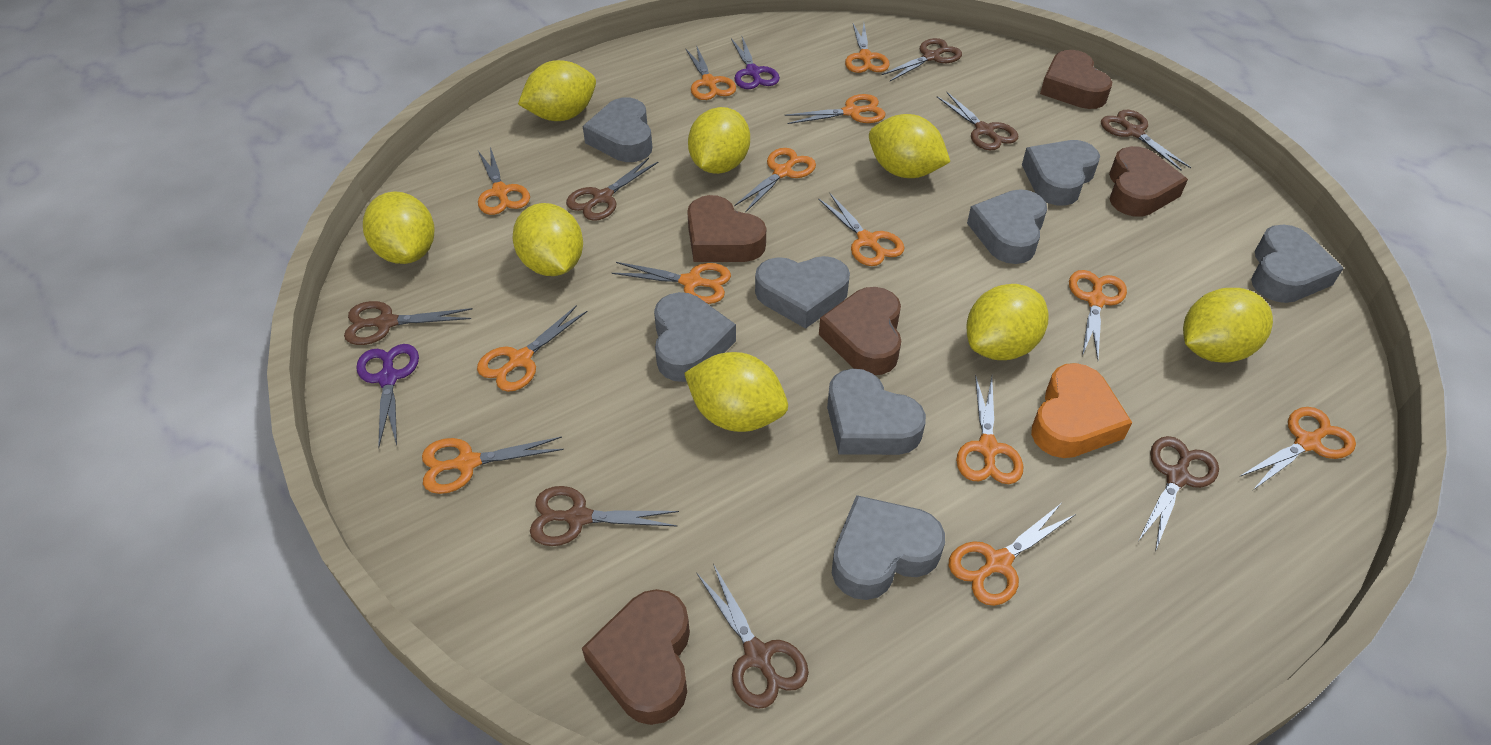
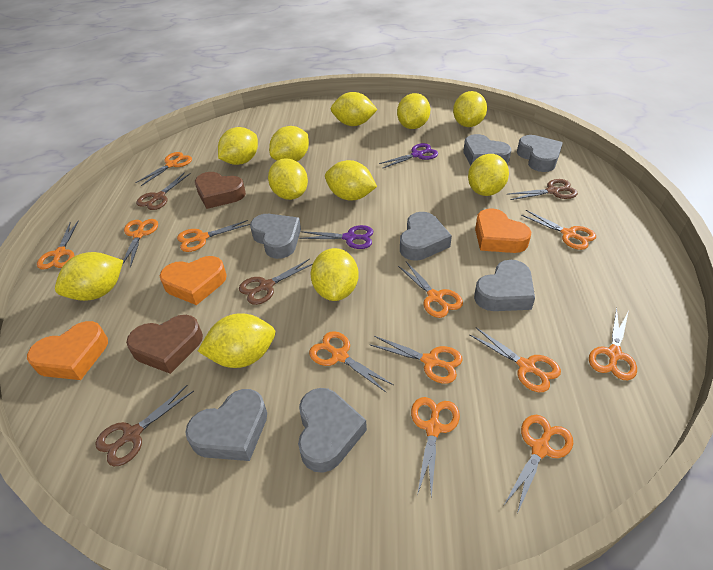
brown heart: [582,589,690,725] [687,195,766,262] [819,287,901,375] [1040,50,1112,109] [1109,146,1188,217] = 5 -> [126,315,203,374] [195,172,246,209] = 2
brown scissors: [344,301,473,345] [530,486,679,546] [566,158,658,221] [697,564,809,709] [881,38,962,81] [937,92,1018,151] [1101,110,1191,171] [1138,436,1219,552] = 8 -> [95,385,194,466] [136,172,191,210] [239,259,312,305] [509,179,578,200] = 4
grey heart: [583,97,652,162] [654,292,736,382] [755,256,850,329] [827,369,926,455] [832,495,945,600] [967,189,1047,264] [1022,140,1100,206] [1251,224,1344,303] = 8 -> [185,389,267,461] [250,214,301,259] [298,388,367,473] [400,212,452,261] [463,134,511,166] [474,260,535,311] [517,135,563,172] = 7
orange heart: [1031,363,1132,458] = 1 -> [27,321,108,380] [160,256,227,305] [475,208,531,253] = 3
orange scissors: [422,436,564,494] [477,305,588,392] [478,147,530,215] [612,262,731,304] [685,45,736,100] [734,148,816,213] [784,94,885,124] [818,193,905,266] [845,24,890,73] [949,503,1076,606] [956,374,1023,484] [1069,270,1127,359] [1239,407,1356,490] = 13 -> [37,220,79,270] [122,219,158,268] [135,152,192,186] [177,220,250,252] [309,331,394,392] [370,336,463,384] [398,262,463,318] [411,397,460,498] [469,328,561,392] [504,415,573,514] [521,210,596,250] [589,308,637,380] = 12
yellow lemon: [363,192,434,264] [512,203,583,276] [518,60,596,121] [684,352,788,432] [688,107,750,174] [869,114,950,178] [966,284,1048,360] [1183,288,1273,363] = 8 -> [55,252,123,301] [198,313,275,368] [218,127,258,165] [268,158,308,200] [269,126,309,161] [311,248,359,301] [325,160,377,201] [331,92,378,126] [397,93,430,129] [453,91,487,127] [468,154,509,196] = 11

